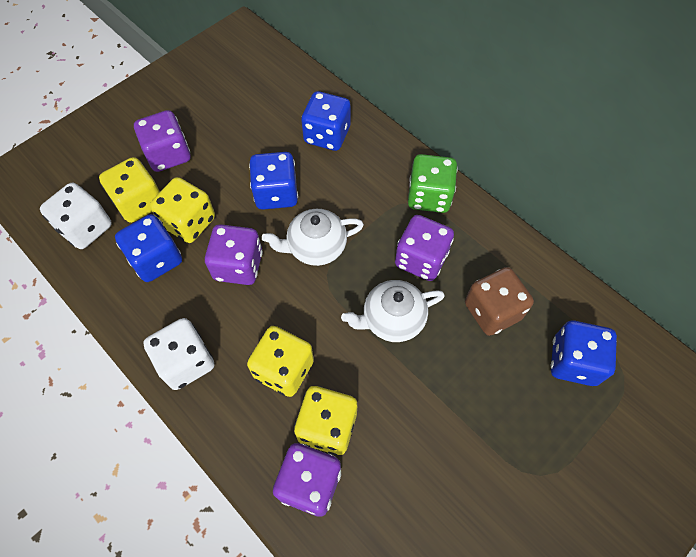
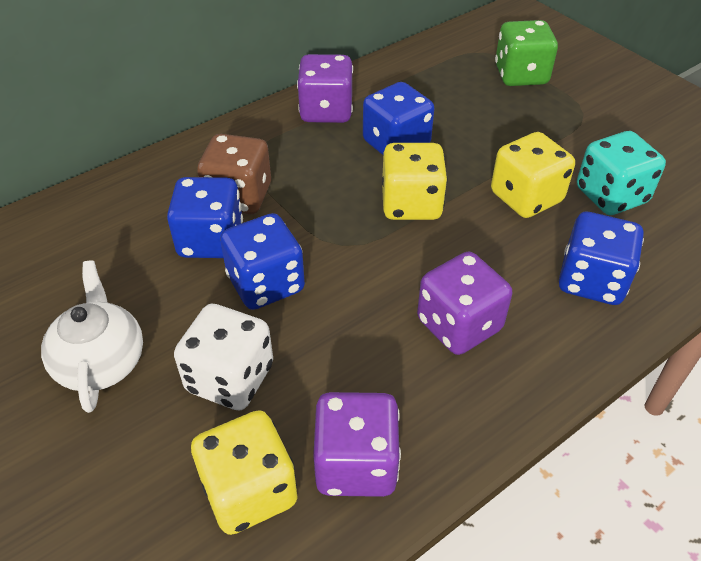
purple dice: [134,110,190,172] [205,224,263,285] [273,443,341,517] [395,215,454,281] = 4 -> [297,54,353,123] [313,392,401,497] [417,252,512,355] = 3
turquoise dice: none = 0 -> [577,131,666,215] = 1
white dice: [40,183,112,249] [143,318,215,390] = 2 -> [174,304,273,410] = 1
white teapot: [262,209,364,266] [341,280,445,342] = 2 -> [41,261,143,413] = 1
yellow dice: [99,157,160,223] [150,177,215,243] [247,326,314,397] [294,386,357,455] = 4 -> [191,410,298,535] [382,143,448,220] [491,132,575,218] = 3

